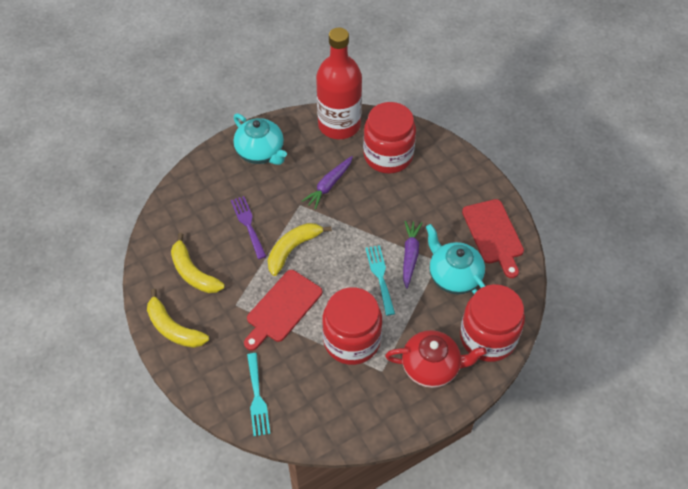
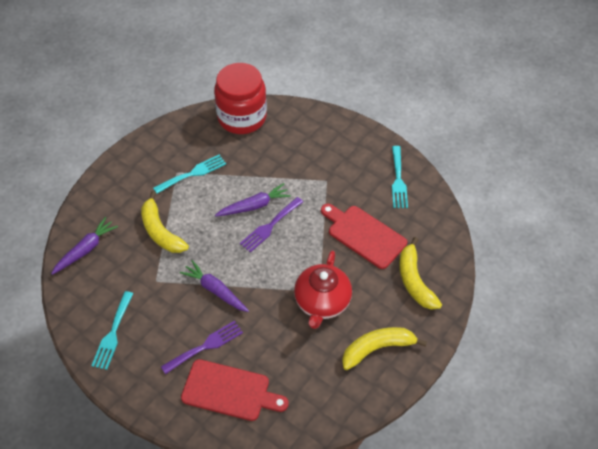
purple carrot: [302,156,353,209] [403,221,422,289] = 2 -> [51,217,118,275] [180,260,249,312] [215,183,291,217] = 3
purple fork: [231,196,266,259] = 1 -> [161,321,243,374] [240,197,303,253] = 2
red bottle: [316,28,362,139] = 1 -> none = 0
red jar: [322,287,382,365] [363,102,416,174] [460,284,525,362] = 3 -> [214,63,267,134] = 1
turquoise fork: [247,353,270,436] [365,245,395,316] = 2 -> [91,291,134,370] [153,155,226,194] [392,146,408,208] = 3
turquoise teapot: [233,113,287,165] [426,224,485,294] = 2 -> none = 0

